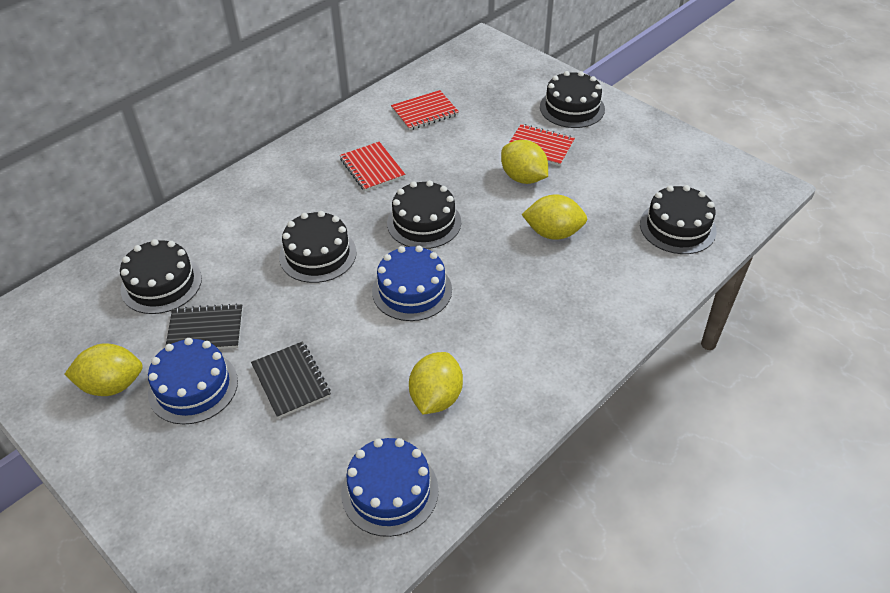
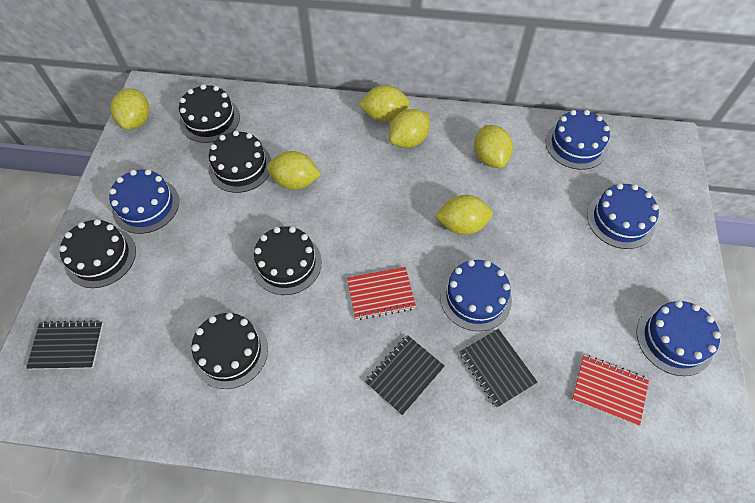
black notebook: [166,303,243,349] [251,342,331,419] = 2 -> [26,320,103,369] [365,335,445,415] [459,329,537,408] = 3
blue cake: [148,338,238,425] [341,438,439,537] [372,246,452,321] = 3 -> [109,169,179,234] [440,260,512,331] [546,110,610,170] [587,183,659,249] [636,301,721,376] = 5
red notebook: [340,142,405,191] [391,90,459,130] [509,124,575,166] = 3 -> [347,267,416,320] [572,355,649,426] = 2
yellow lemon: [64,343,143,396] [409,352,463,414] [501,140,548,184] [522,195,587,240] = 4 -> [110,89,150,130] [267,151,321,190] [358,85,410,122] [389,109,430,148] [435,195,493,235] [474,125,513,168] = 6

